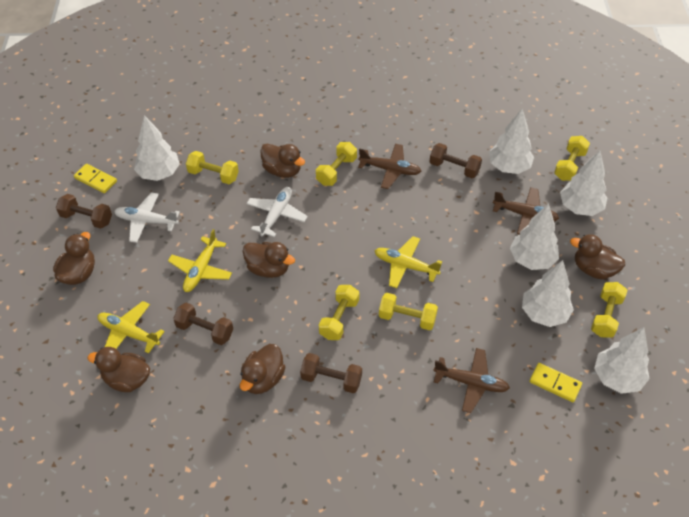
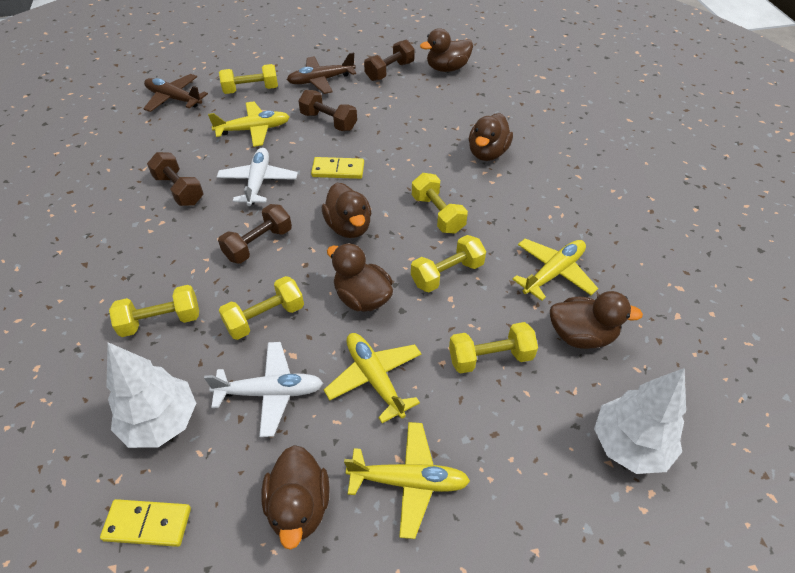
brown plane: [358,144,421,189] [433,348,510,413] [493,187,559,235] = 3 -> [143,74,208,112] [287,52,356,94] = 2
white tree: [134,115,180,181] [489,109,534,174] [510,204,559,270] [522,260,574,327] [560,150,607,216] [594,327,650,394] = 6 -> [106,342,196,448] [594,368,686,474] = 2
yellow plane: [97,301,165,353] [168,229,232,292] [375,236,442,288] = 3 -> [208,101,290,147] [324,333,421,423] [344,422,470,539] [512,239,598,301] = 4

